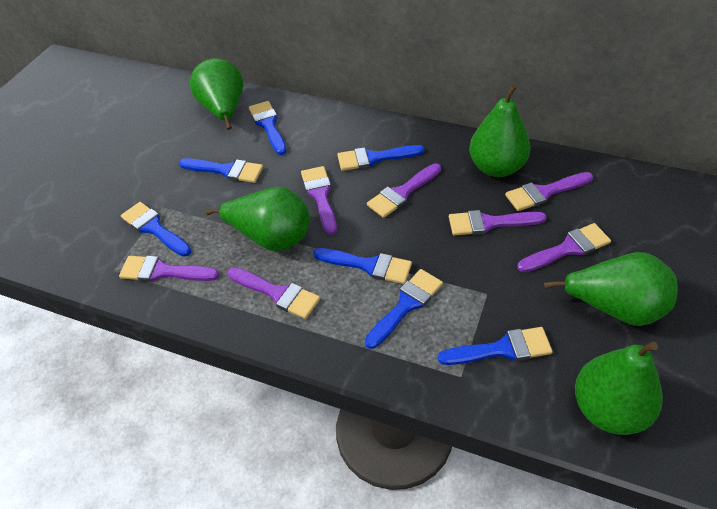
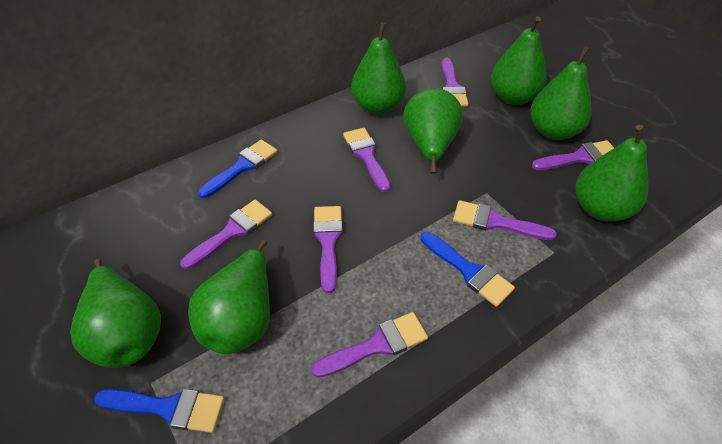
blue brush: [121,202,192,257] [179,158,263,183] [249,101,287,155] [313,248,412,284] [337,145,424,171] [365,269,443,349] [438,327,553,365] = 7 -> [94,389,224,433] [198,140,278,198] [421,232,515,307] = 3
green pear: [190,58,243,130] [206,186,309,251] [469,85,531,177] [544,252,678,326] [575,341,663,435] = 5 -> [70,259,161,368] [188,240,270,354] [351,22,406,115] [404,88,463,174] [491,16,547,105] [530,46,592,140] [576,125,648,221] = 7

